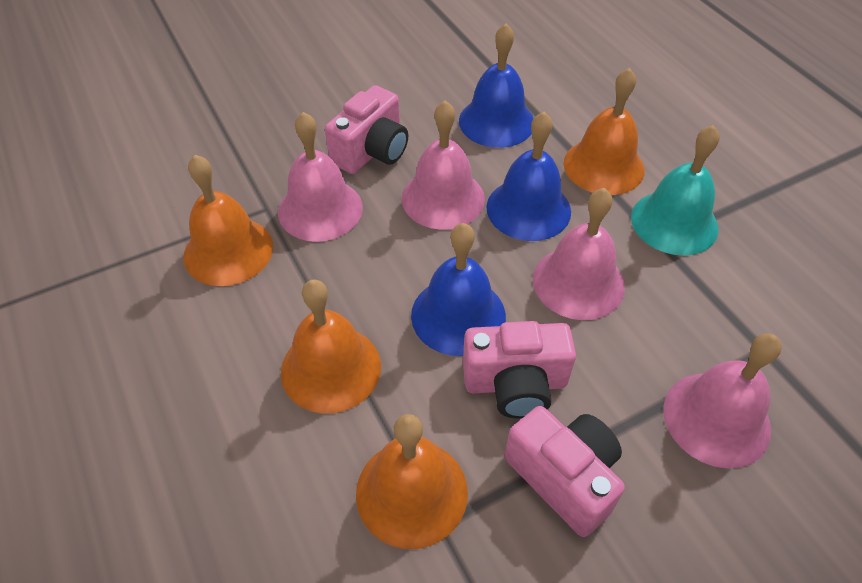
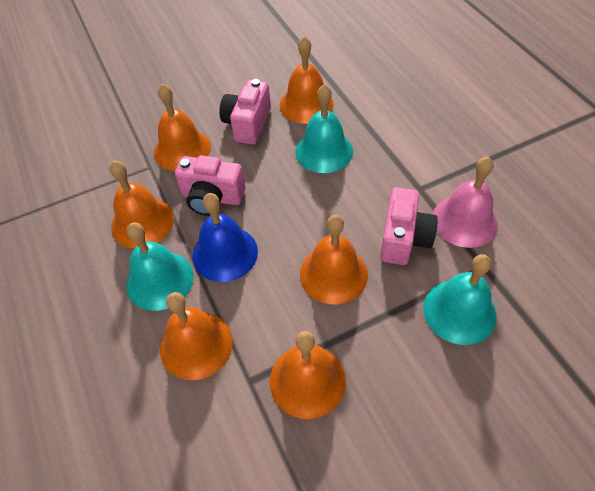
blue bell: [411,223,506,356] [459,23,534,148] [486,112,571,241] = 3 -> [193,193,258,282] = 1
orange bell: [183,155,273,286] [281,279,381,414] [356,414,468,549] [563,68,645,195] = 4 -> [110,161,174,249] [154,84,211,171] [160,292,233,380] [270,331,346,419] [280,36,334,124] [300,215,368,304] = 6
pink bell: [278,112,363,242] [402,101,485,230] [533,188,625,320] [663,333,782,469] = 4 -> [433,157,498,248] = 1
turquoise bell: [631,125,720,256] = 1 -> [126,222,194,311] [295,84,353,173] [423,254,497,345] = 3

